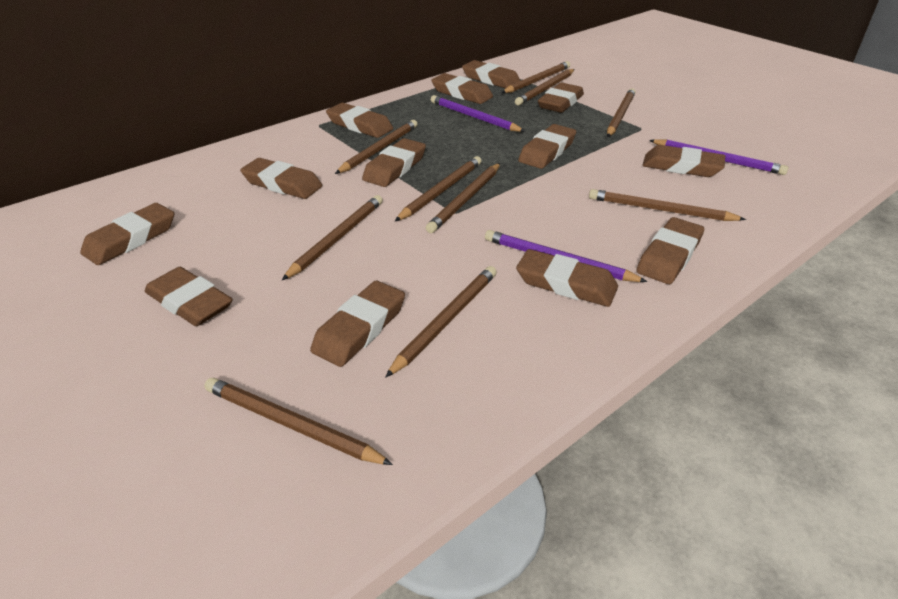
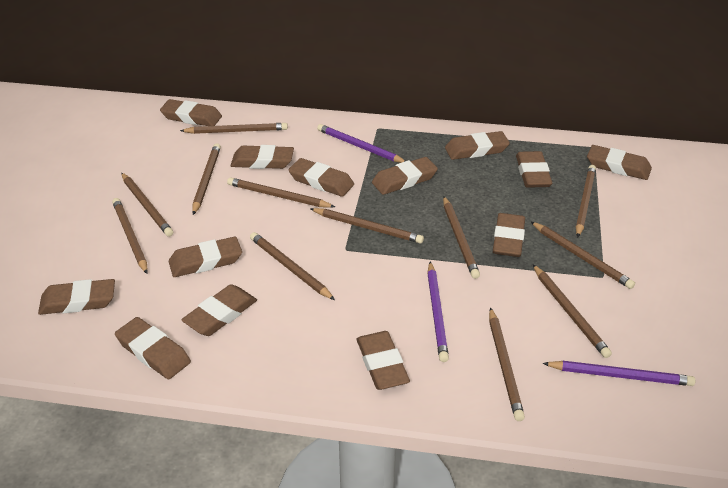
brown pencil: [205,378,393,465] [282,195,383,280] [335,120,417,174] [385,266,497,378] [395,156,481,221] [426,163,500,233] [502,61,570,93] [515,69,575,105] [589,189,746,221] [607,88,636,137] = 10 -> [112,198,148,274] [121,173,173,237] [180,123,288,134] [192,143,221,215] [227,177,335,208] [250,232,335,300] [310,208,424,244] [443,197,480,279] [489,307,525,421] [531,222,635,289] [533,265,612,358] [576,165,596,238] = 12

